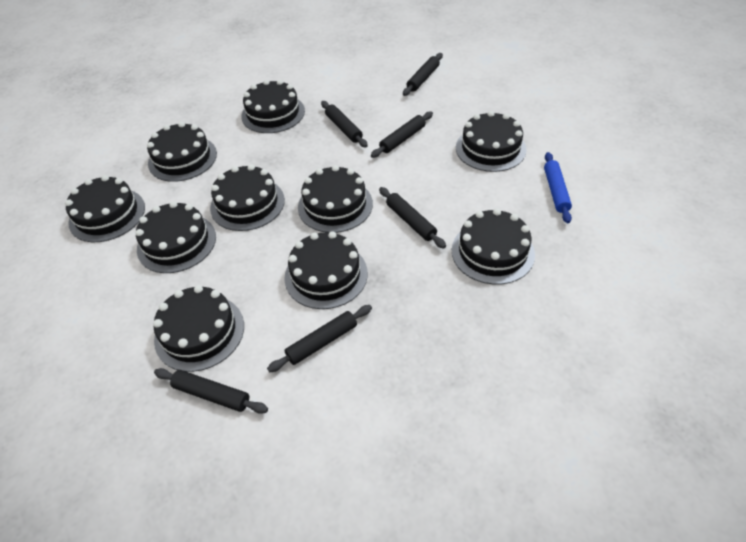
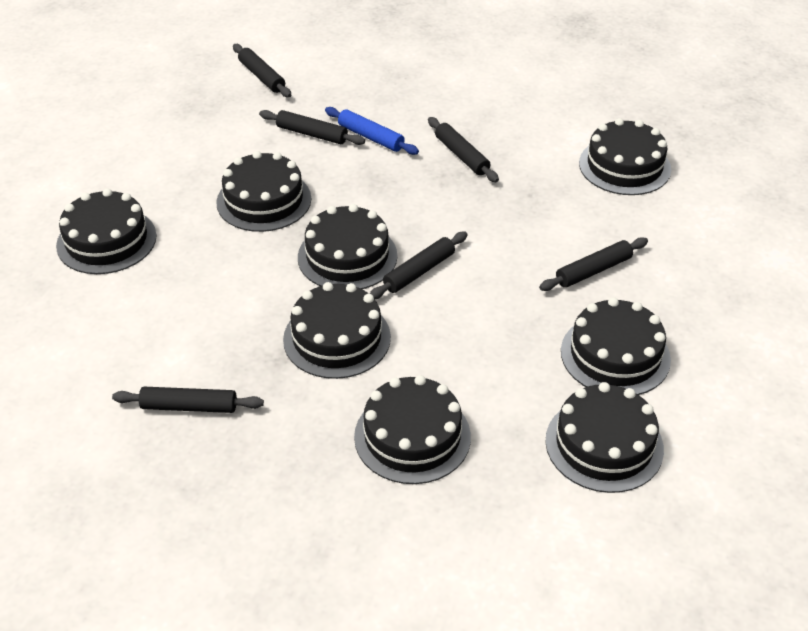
black cake: [65,175,145,242] [135,201,216,273] [147,122,217,182] [153,285,244,372] [210,164,285,231] [241,80,305,133] [284,231,368,309] [298,165,373,233] [452,208,535,285] [456,111,526,172] = 10 -> [56,189,157,274] [216,151,311,232] [283,282,391,379] [298,204,397,289] [354,375,471,484] [545,382,664,493] [561,297,671,395] [579,118,671,195] = 8

